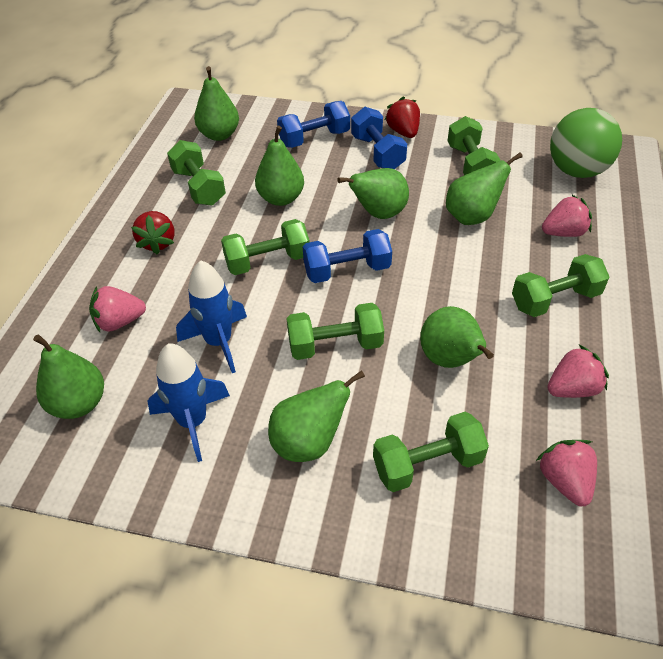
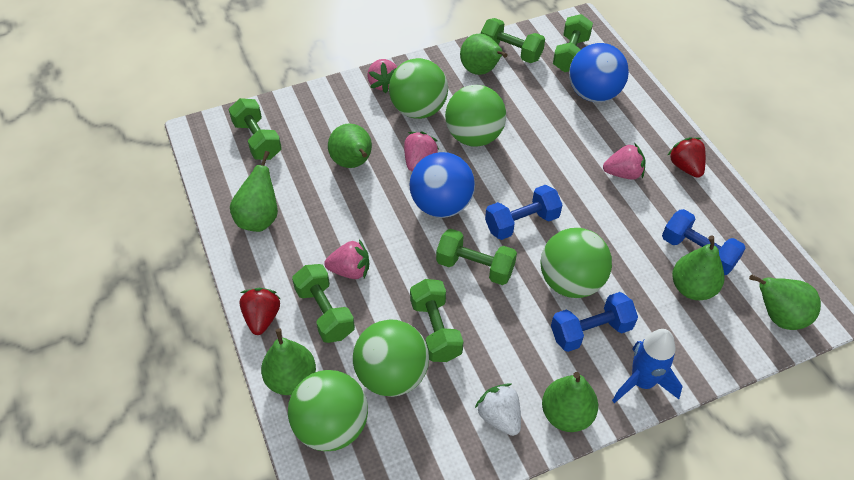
blue ball: none = 0 -> [409,152,475,218] [569,43,629,102] = 2
blue rocket: [147,343,230,462] [176,260,247,373] = 2 -> [612,329,683,403] = 1
green ball: [550,108,622,178] = 1 -> [288,370,368,451] [353,319,429,397] [389,58,448,119] [445,85,506,147] [540,228,612,298] = 5
white strawberry: none = 0 -> [475,383,521,436] = 1

